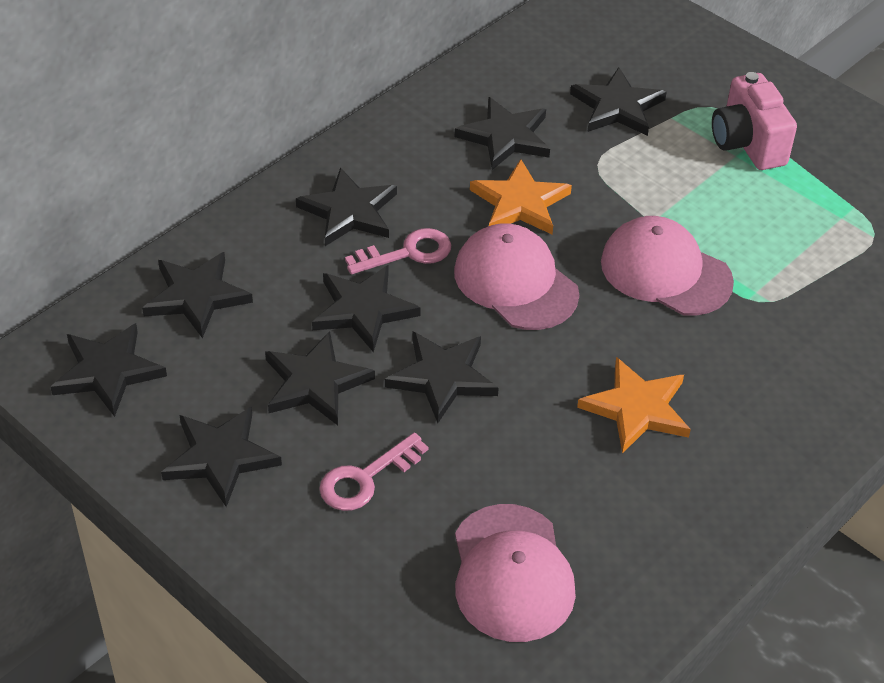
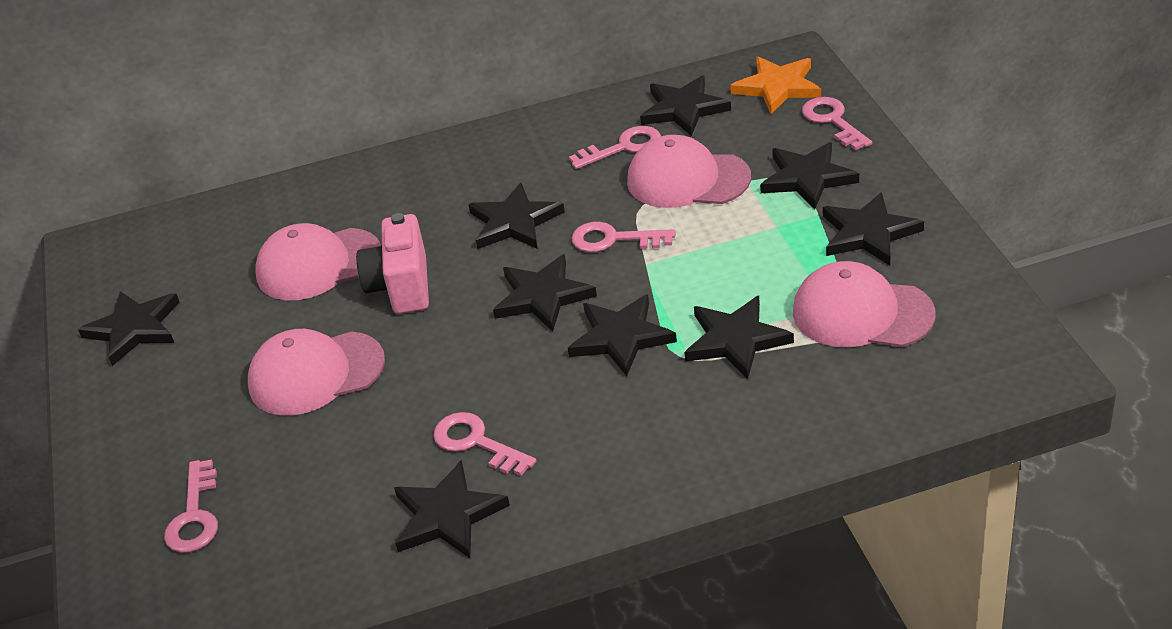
orange star: [470,159,572,234] [577,357,691,454] = 2 -> [730,56,821,114] = 1
pink cap: [454,224,579,330] [455,504,576,642] [601,216,734,316] = 3 -> [248,329,385,416] [256,223,381,300] [627,135,751,208] [793,261,935,347] = 4
pink key: [319,432,428,511] [345,228,451,274] = 2 -> [164,460,218,553] [433,412,536,476] [569,126,661,169] [571,222,676,252] [802,97,872,150] = 5

